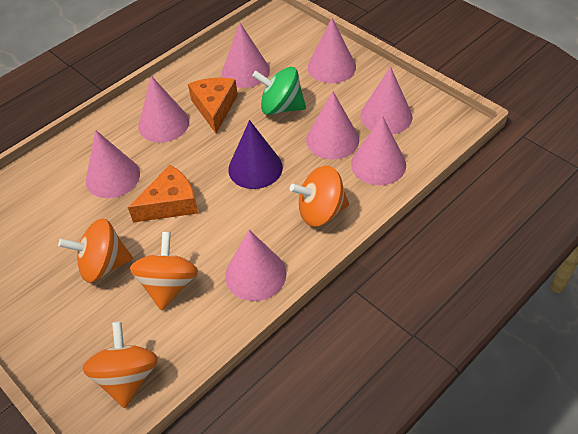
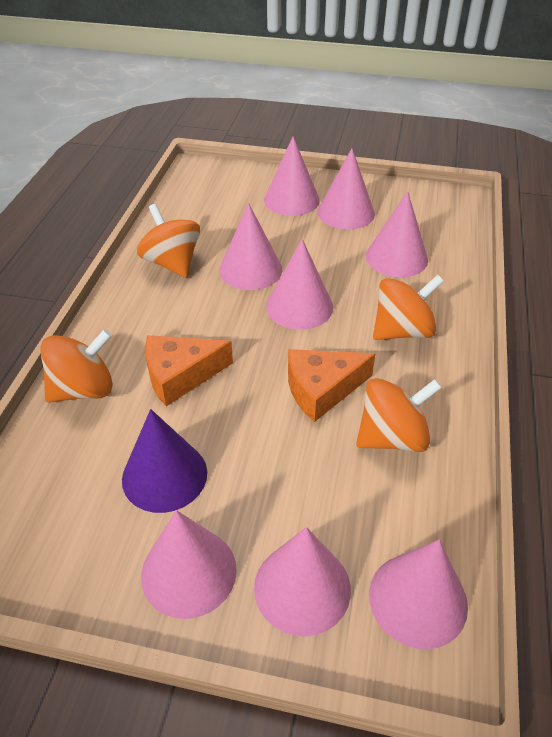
green spinning top: [252,67,306,115] = 1 -> none = 0

